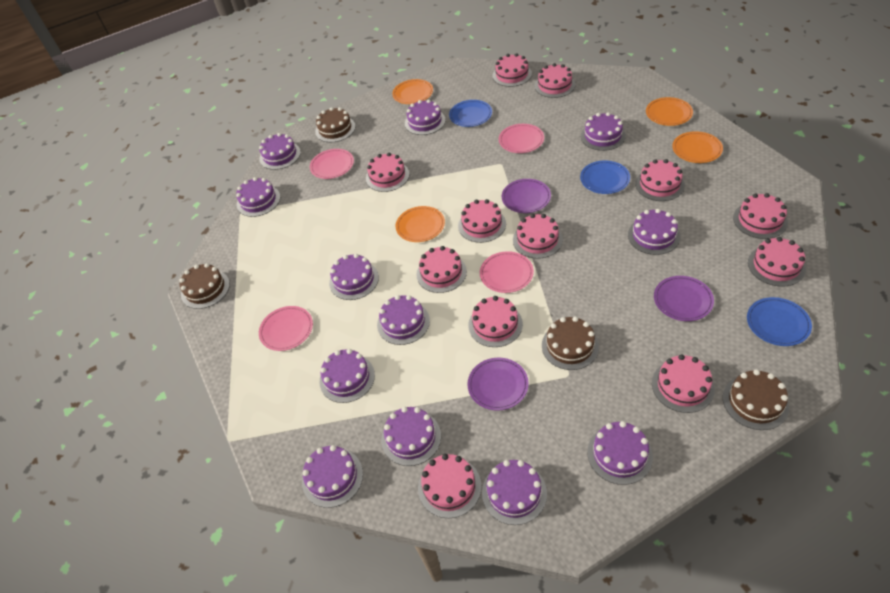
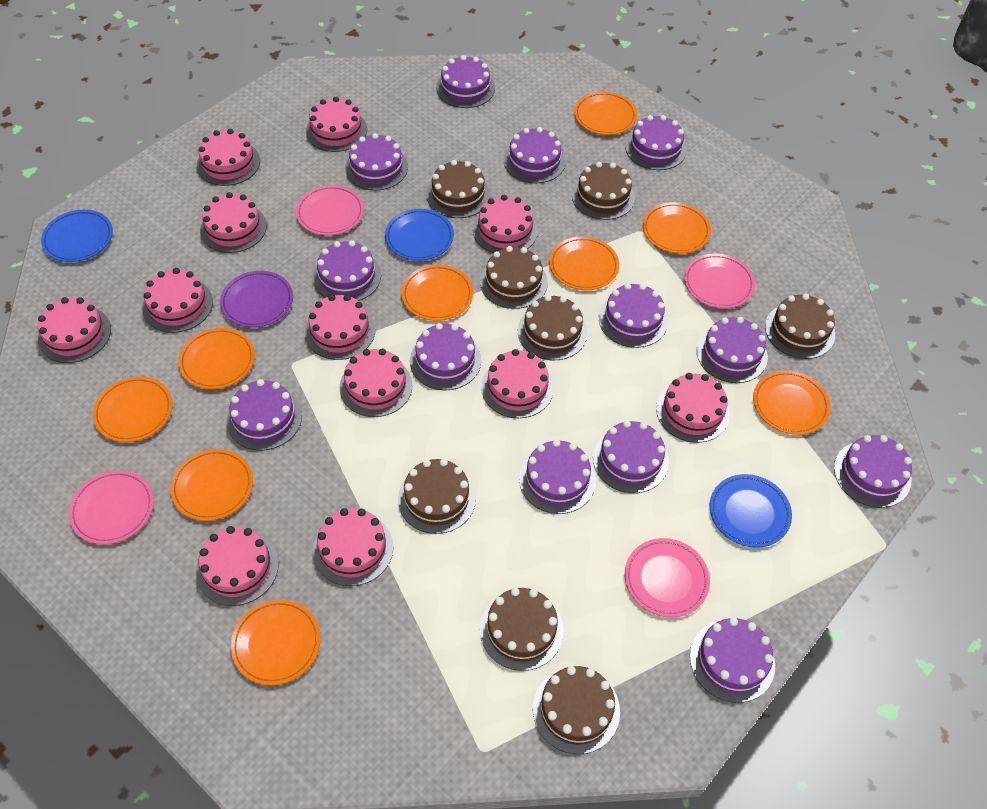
brown cake: [179,263,230,309] [315,107,355,142] [542,317,599,370] [723,369,789,430] = 4 -> [398,459,476,534] [426,160,490,218] [480,246,548,309] [480,588,564,671] [518,295,588,360] [533,666,620,754] [572,162,635,220] [765,294,835,359] = 8
orange plate: [392,79,433,104] [396,206,445,242] [646,97,693,126] [672,131,723,163] = 4 -> [93,376,173,442] [170,449,253,521] [178,328,255,389] [231,599,321,685] [401,265,473,321] [549,236,619,290] [574,91,637,135] [643,202,711,254] [753,370,831,435] = 9
purple cake: [236,177,280,217] [259,133,301,170] [302,445,363,508] [320,349,375,403] [329,254,379,300] [377,295,430,345] [381,407,441,466] [405,99,446,135] [482,460,547,525] [581,112,626,151] [587,421,653,485] [628,209,680,255] = 12 -> [227,379,302,451] [313,240,381,301] [345,133,408,191] [410,323,481,390] [436,55,495,108] [504,127,566,183] [519,439,596,514] [593,420,669,493] [599,283,668,348] [625,115,687,170] [690,617,775,703] [697,317,768,383] [834,435,912,508] = 13
purple plate: [467,358,529,411] [502,179,551,213] [654,276,714,321] = 3 -> [220,271,293,328] = 1

